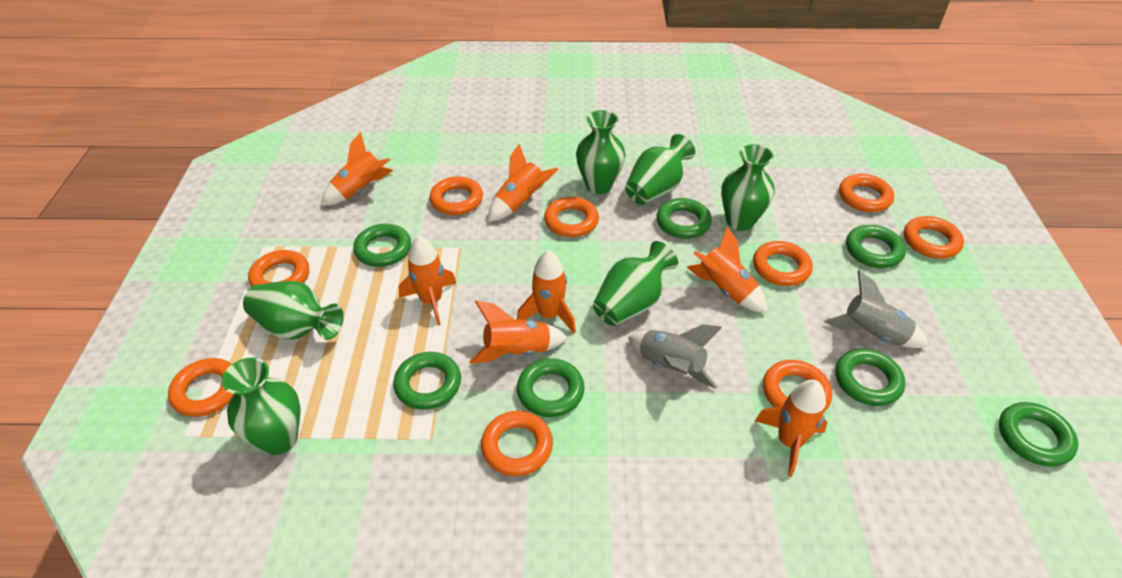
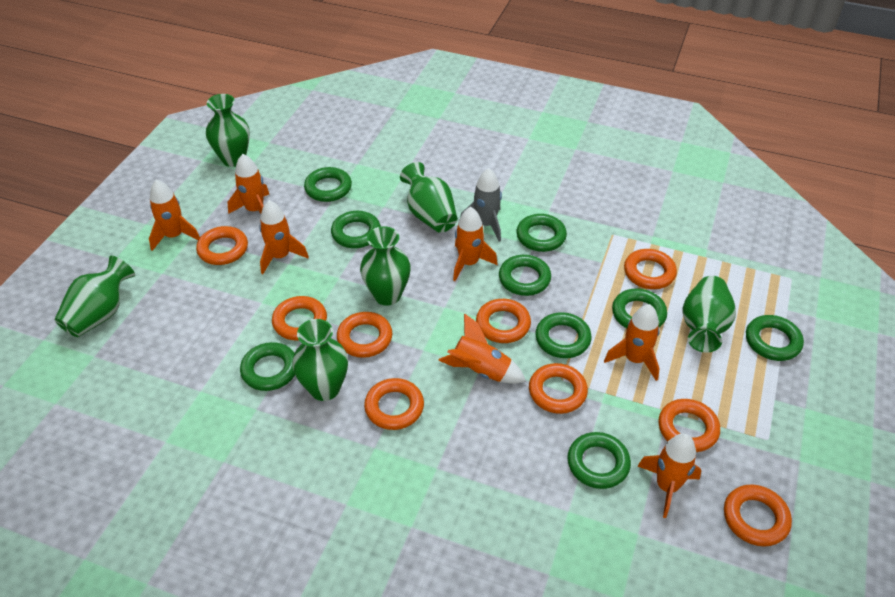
green ring: [353,224,411,267] [393,352,461,410] [517,358,584,417] [657,198,712,239] [836,349,905,406] [846,225,906,268] [999,402,1078,467] = 7 -> [240,342,295,391] [304,167,352,202] [331,211,381,248] [499,255,551,296] [517,214,567,252] [535,312,592,358] [567,432,631,489] [612,289,667,328] [746,315,804,361] = 9
grey rocket: [628,324,722,389] [824,270,929,348] = 2 -> [460,168,502,242] = 1

